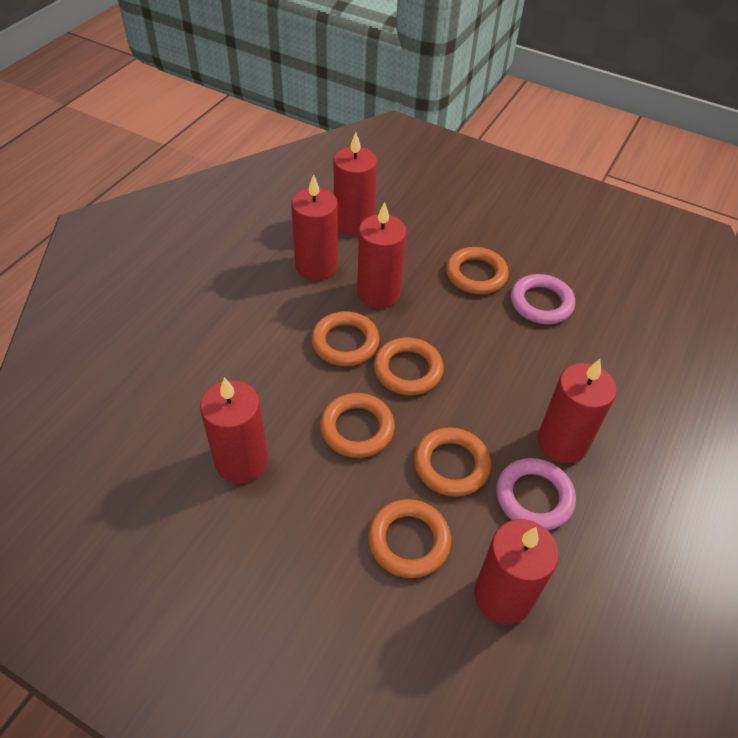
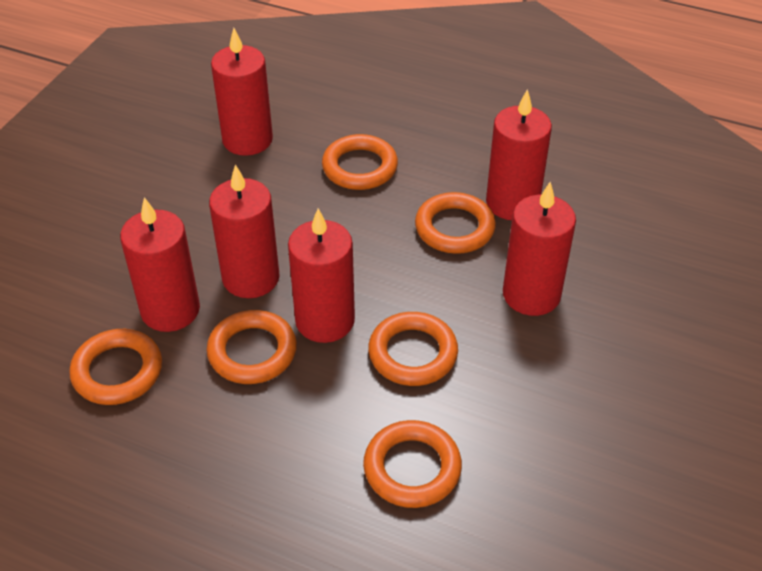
pink ring: [496,458,576,530] [511,274,575,324] = 2 -> none = 0

